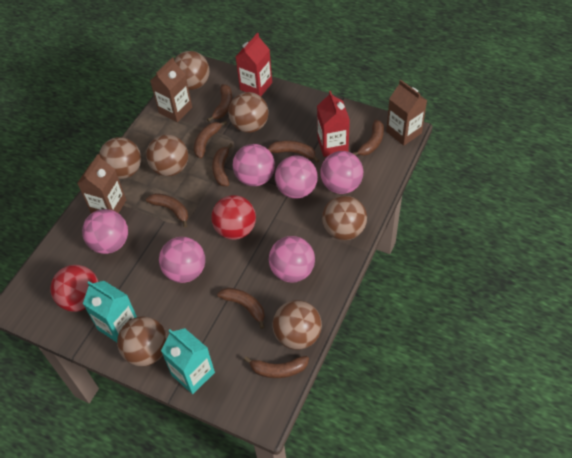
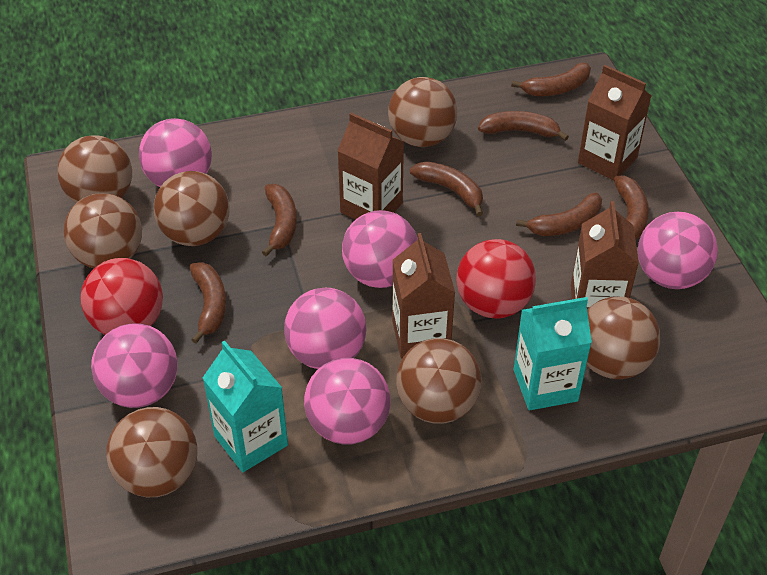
brown banana: [146,193,188,228] [194,121,227,158] [207,84,232,122] [212,143,233,186] [217,288,265,329] [244,356,309,378] [268,140,319,163] [352,120,384,156] = 8 -> [190,262,226,344] [262,184,297,256] [410,161,483,216] [478,111,569,141] [511,63,591,96] [516,193,602,236] [614,176,649,240] = 7
brown carton: [77,154,126,214] [150,57,192,122] [386,80,427,146] = 3 -> [337,113,404,220] [392,233,455,359] [571,201,639,309] [578,65,651,180] = 4
red carton: [236,33,272,96] [317,91,350,157] = 2 -> none = 0

